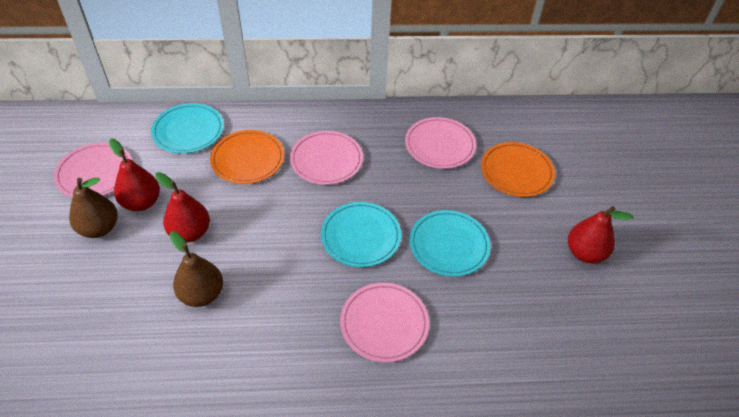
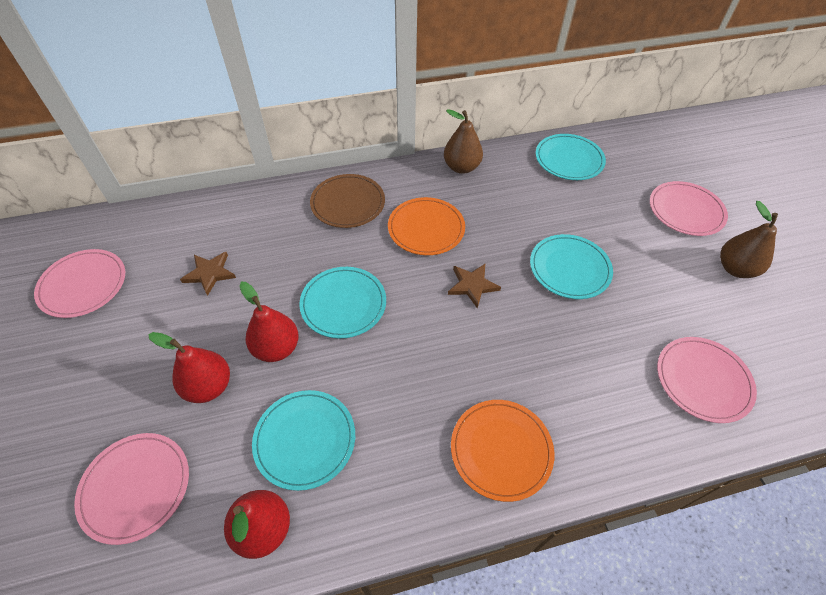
brown plate: none = 0 -> [310,174,385,228] = 1
brown star: none = 0 -> [180,252,236,296] [448,264,501,309] = 2
turquoise plate: [151,103,224,154] [321,202,401,267] [409,210,490,277] = 3 -> [252,390,355,491] [299,267,386,338] [530,234,613,299] [536,134,606,180] = 4

